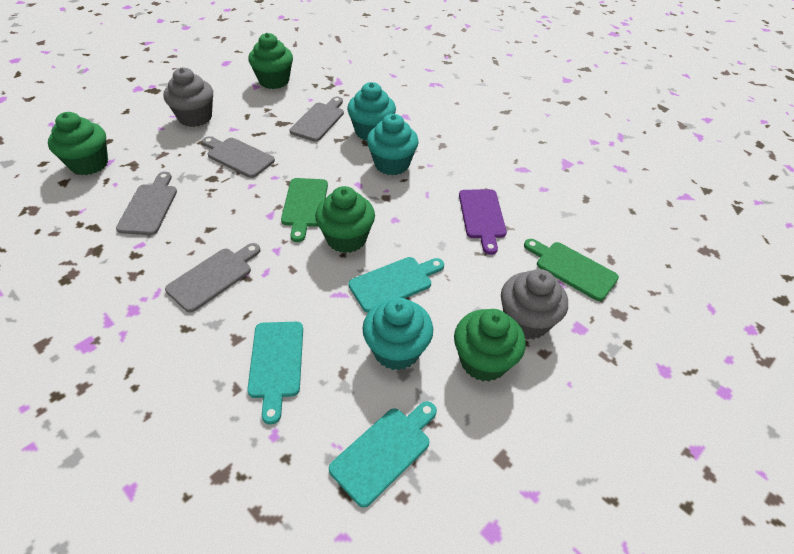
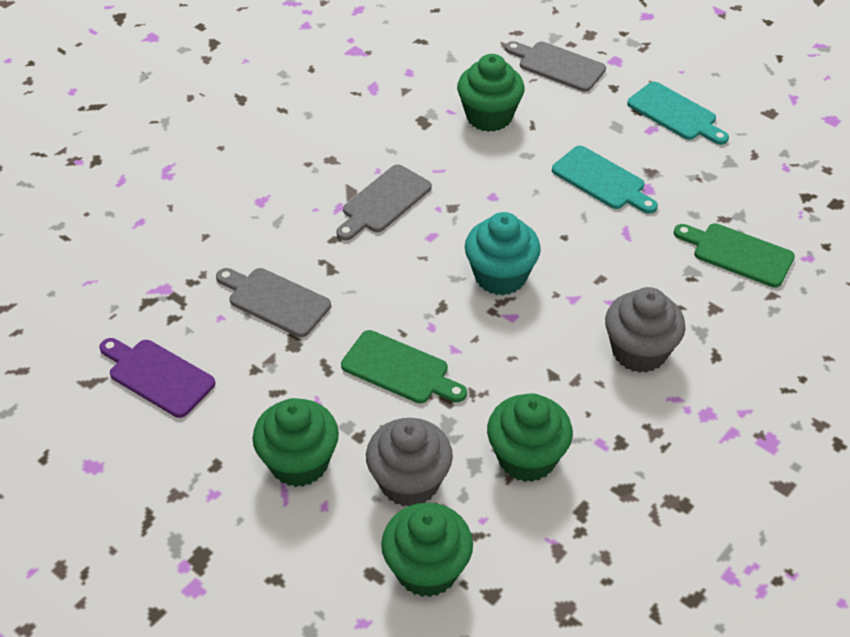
grey cutting board: [116,172,177,235] [165,243,261,313] [202,137,275,178] [290,97,344,142] = 4 -> [216,268,331,337] [336,165,432,240] [505,41,606,92] = 3
turquoise cupcake: [347,82,396,141] [363,298,433,370] [367,114,419,175] = 3 -> [465,212,541,295] = 1
turquoise cutting board: [247,322,303,425] [329,401,437,508] [348,257,444,313] = 3 -> [552,146,658,214] [627,82,729,145] = 2

